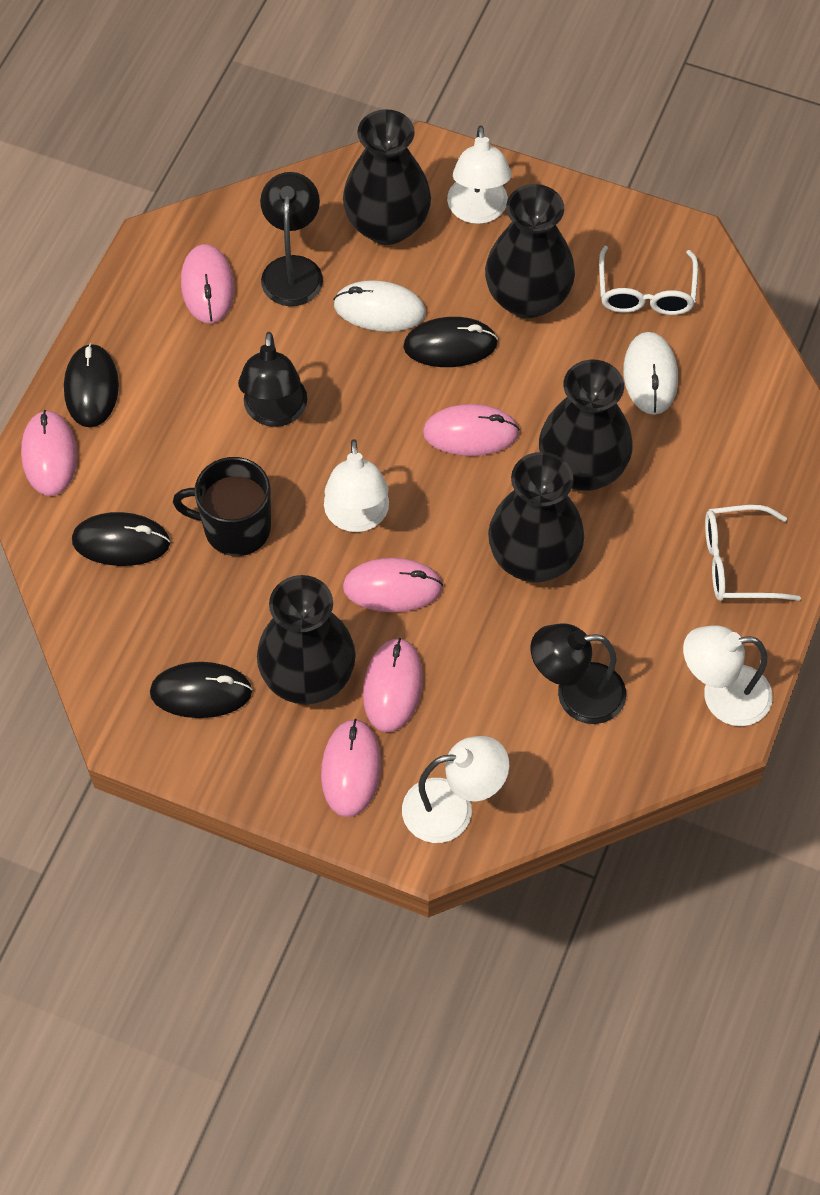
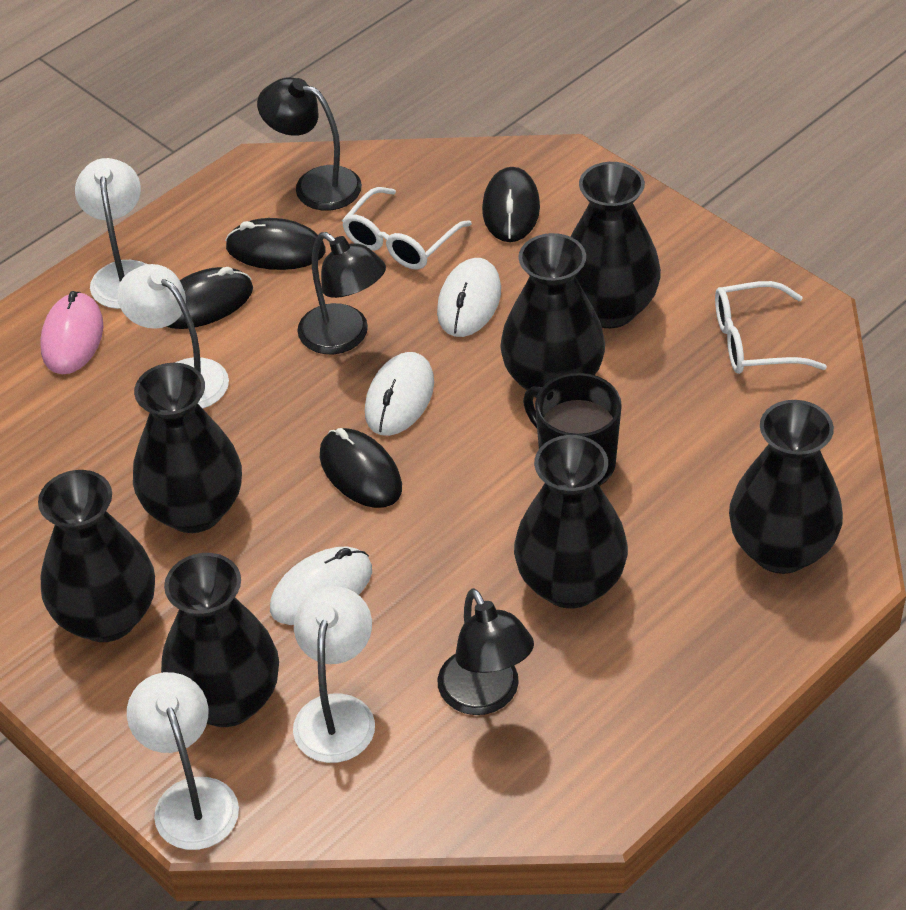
black vase: [257,575,356,704] [343,109,431,245] [485,184,575,318] [488,452,584,582] [539,360,633,491] = 5 -> [38,470,155,642] [133,363,242,533] [161,553,279,727] [500,233,605,398] [514,435,628,609] [570,162,661,328] [729,400,843,574] = 7
pink mouse: [21,410,77,496] [181,244,234,324] [321,719,381,817] [343,558,443,612] [363,638,423,732] [423,404,520,456] = 6 -> [40,291,103,374] = 1
white mouse: [333,280,426,332] [623,332,678,415] = 2 -> [270,547,372,625] [365,352,434,436] [437,258,501,337] = 3

